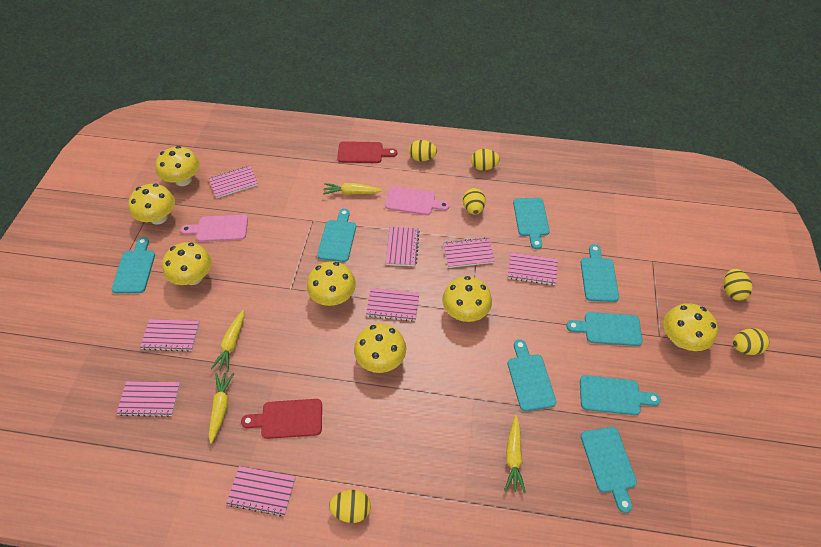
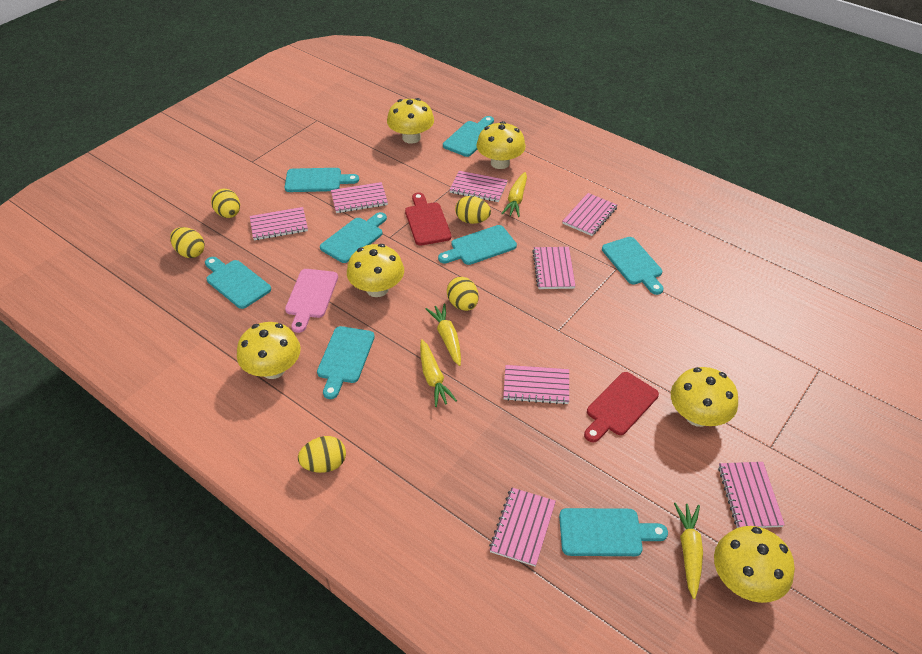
pink cutting board: [181,215,248,242] [385,186,450,215] = 2 -> [285,269,338,333] = 1
yellow egg: [329,490,371,523] [409,140,437,161] [463,188,486,215] [471,149,500,171] [724,269,753,300] [733,328,770,355] = 6 -> [170,227,205,258] [211,189,240,218] [298,436,346,473] [447,277,479,311] [455,196,491,224] = 5
yellow mushroom: [128,184,175,225] [156,146,200,186] [162,242,212,285] [307,261,356,306] [354,323,406,373] [442,276,492,322] [663,303,718,351] = 7 -> [237,322,301,379] [347,244,404,297] [387,98,434,144] [477,121,526,169] [671,367,738,427] [714,526,795,603] = 6

